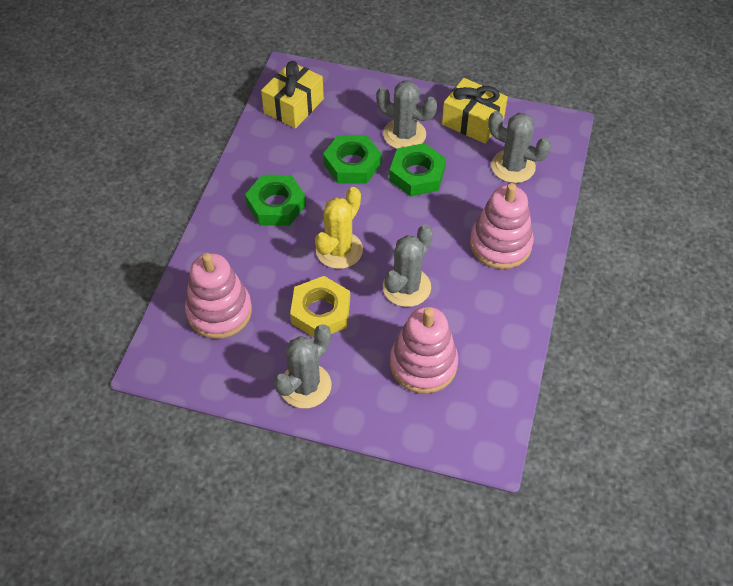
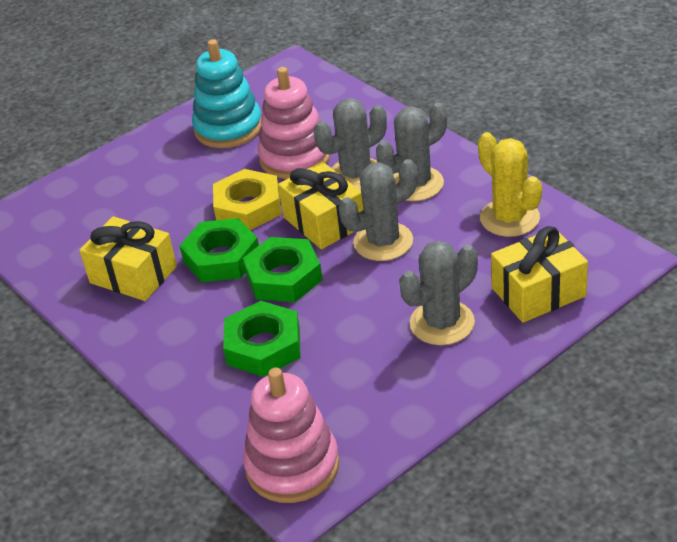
pink stacking toy: [185,253,252,339] [390,307,458,394] [470,183,534,269] = 3 -> [243,368,340,503] [257,67,331,179] = 2
turquoise stacking toy: none = 0 -> [192,39,261,148] = 1
yellow gift: [261,61,324,129] [442,78,508,144] = 2 -> [80,216,177,301] [278,162,363,249] [491,226,588,323] = 3

